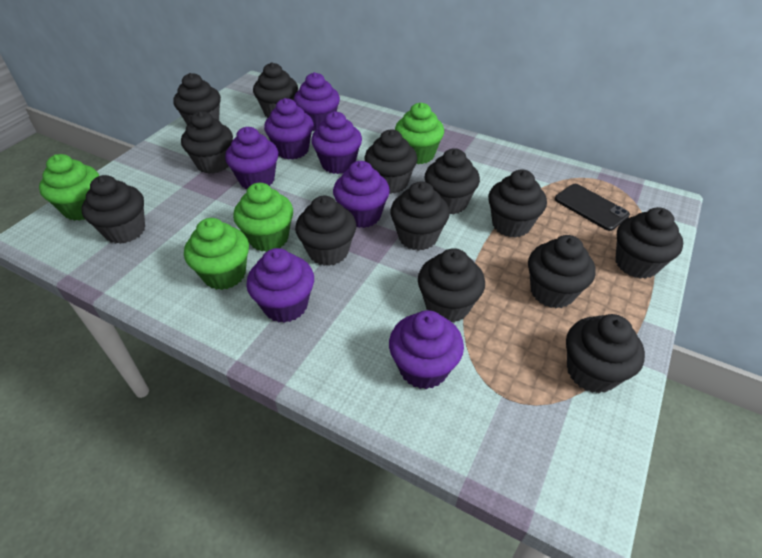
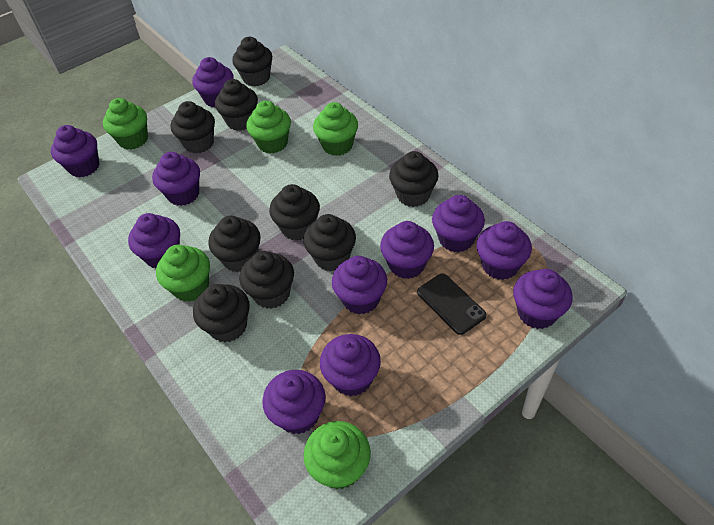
black cupcake: [81,175,145,244] [173,73,221,125] [181,111,233,174] [253,62,298,118] [295,196,356,266] [364,129,417,194] [390,181,450,251] [418,248,485,323] [425,148,480,215] [488,169,547,238] [528,235,595,308] [566,314,645,393] [615,207,683,279] = 13 -> [171,101,215,153] [193,284,250,342] [208,216,261,272] [215,79,258,131] [232,37,272,86] [239,251,294,309] [269,184,320,240] [303,214,356,271] [389,151,438,207] = 9
green cupcake: [39,154,99,221] [184,218,249,290] [233,183,293,252] [395,103,444,164] = 4 -> [103,98,148,150] [156,245,210,302] [246,101,291,154] [304,421,371,489] [313,102,358,156] = 5
purple cupcake: [225,127,278,189] [246,248,314,323] [264,98,314,160] [294,72,340,131] [311,111,362,174] [333,161,390,228] [389,310,464,389] = 7 -> [51,125,99,178] [128,213,180,268] [152,152,200,206] [192,57,234,108] [262,370,326,434] [320,334,381,397] [332,256,387,314] [380,221,434,279] [432,195,485,252] [476,221,532,280] [513,269,573,329] = 11

